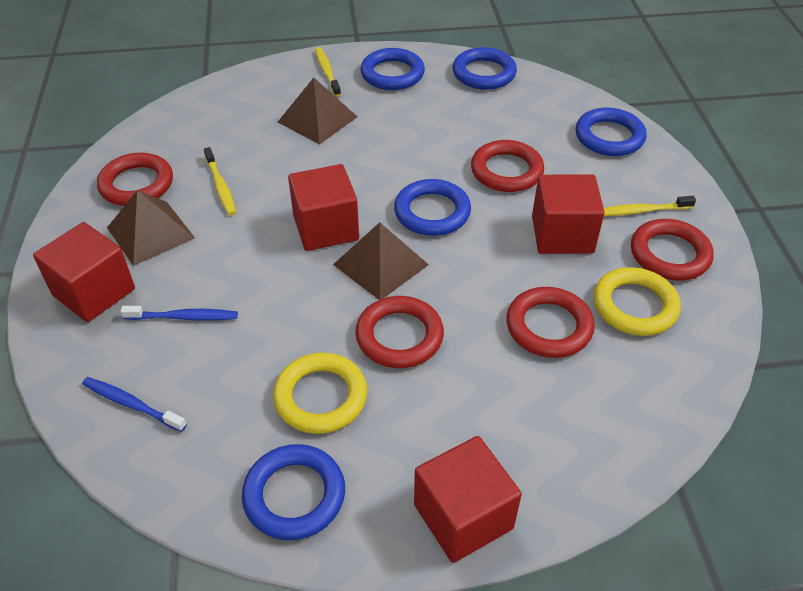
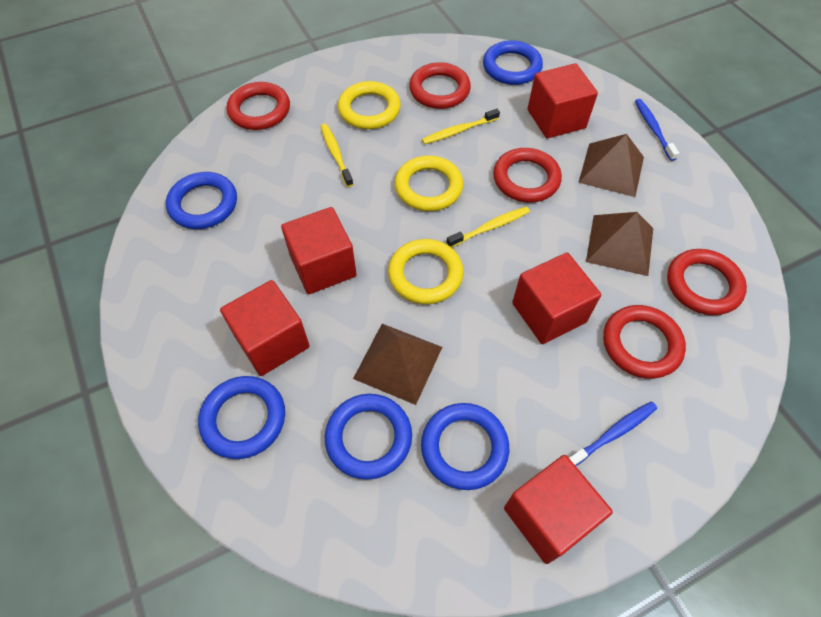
red cube: [33,222,135,322] [288,164,359,251] [414,436,522,563] [532,174,605,254] = 4 -> [220,280,310,376] [281,207,357,294] [504,455,613,564] [512,253,601,344] [528,63,598,138] = 5
yellow ring: [273,353,367,434] [594,267,681,336] = 2 -> [338,81,401,129] [388,239,463,304] [395,156,463,211] = 3

